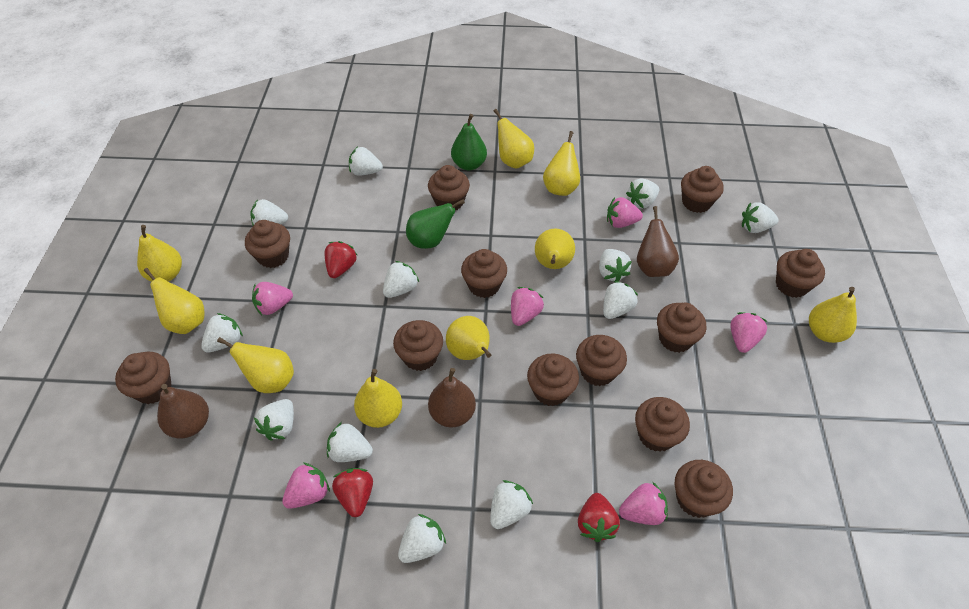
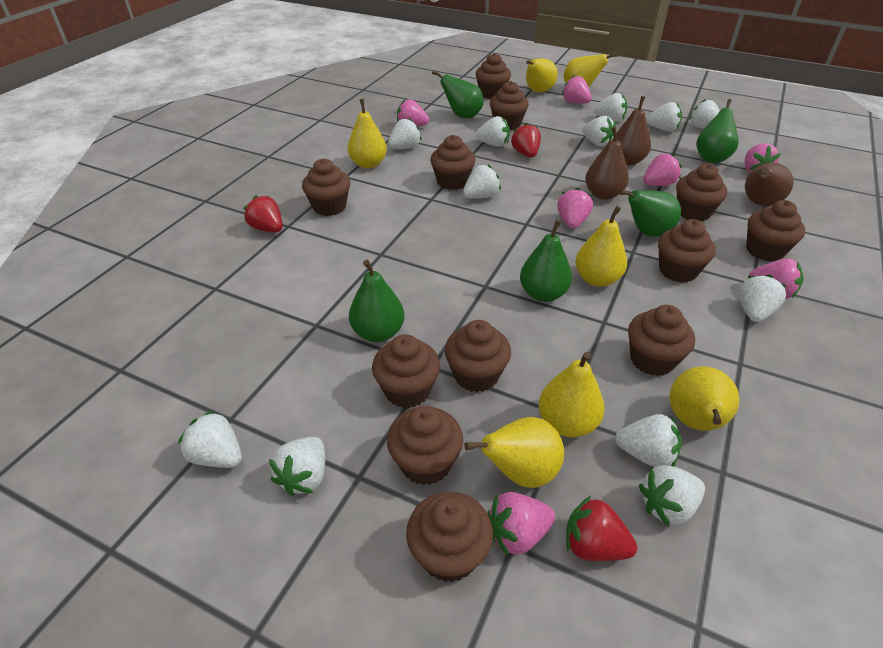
green pear: [406,199,465,249] [451,114,487,170] = 2 -> [349,260,405,342] [432,70,484,118] [520,219,572,302] [620,190,681,237] [696,99,739,163] = 5
pink strawberry: [252,282,293,315] [282,462,330,509] [511,287,544,326] [607,197,643,228] [619,482,668,525] [730,312,768,353] = 6 -> [397,99,429,127] [487,492,555,556] [557,188,593,229] [562,75,592,104] [643,153,682,186] [745,143,781,173] [749,258,804,299] = 7
yellow pear: [137,225,182,282] [143,268,205,334] [217,337,294,393] [354,369,402,428] [446,316,491,360] [494,109,534,169] [535,228,575,269] [543,131,580,196] [809,287,857,343] = 9 -> [348,99,387,169] [465,417,564,488] [526,59,558,92] [539,352,605,438] [564,53,618,87] [575,206,627,287] [669,366,740,431] = 7

